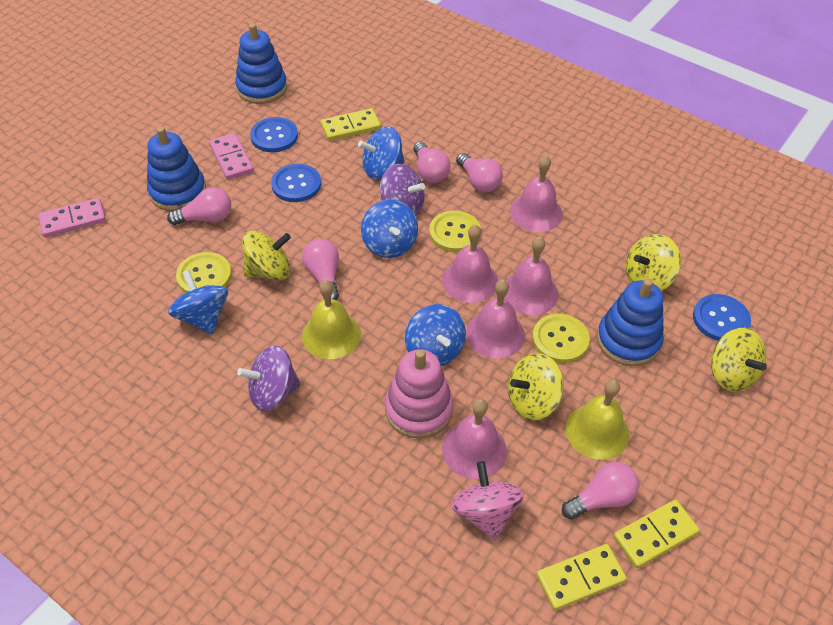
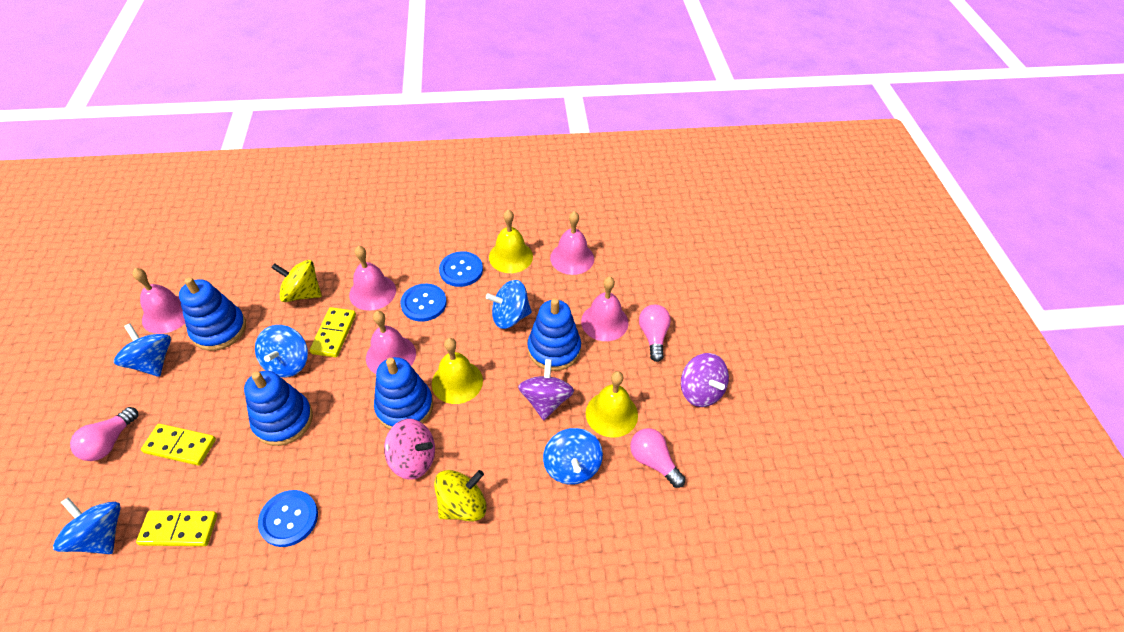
blue spinning top: [168,270,228,335] [358,126,404,179] [361,199,418,258] [405,304,466,366] = 4 -> [53,497,121,554] [114,323,171,377] [255,325,308,377] [486,280,532,329] [543,428,603,485] = 5
blue stacking toy: [147,126,206,211] [235,23,287,104] [597,278,664,366] = 3 -> [179,277,246,351] [244,371,313,446] [374,357,433,429] [528,298,581,371] = 4
pink domino: [38,198,106,238] [209,133,254,180] = 2 -> none = 0
pink light bulb: [167,187,231,225] [302,239,339,300] [413,142,450,183] [456,153,503,193] [562,462,639,519] = 5 -> [70,407,138,461] [630,428,685,488] [639,305,671,362] = 3
pink stacking toy: [385,349,453,439] = 1 -> none = 0
yellow bell: [302,280,361,359] [565,379,629,460] = 2 -> [432,338,483,404] [489,210,533,273] [586,371,638,438] = 3
yellow button: [176,252,232,293] [429,211,481,252] [532,314,590,363] = 3 -> none = 0
yellow spinning top: [242,231,291,280] [508,353,564,421] [626,234,681,291] [711,328,767,392] = 4 -> [271,260,322,302] [434,470,487,521] = 2

